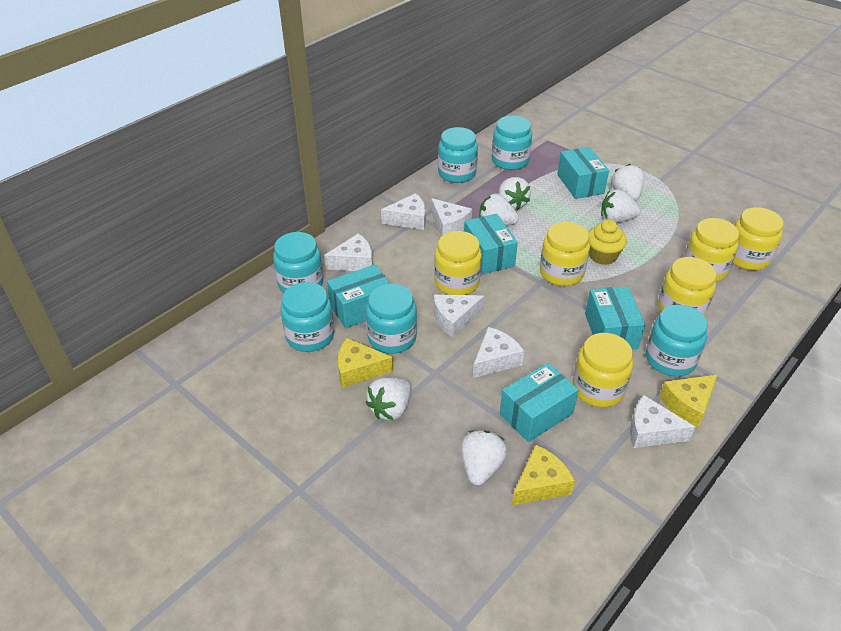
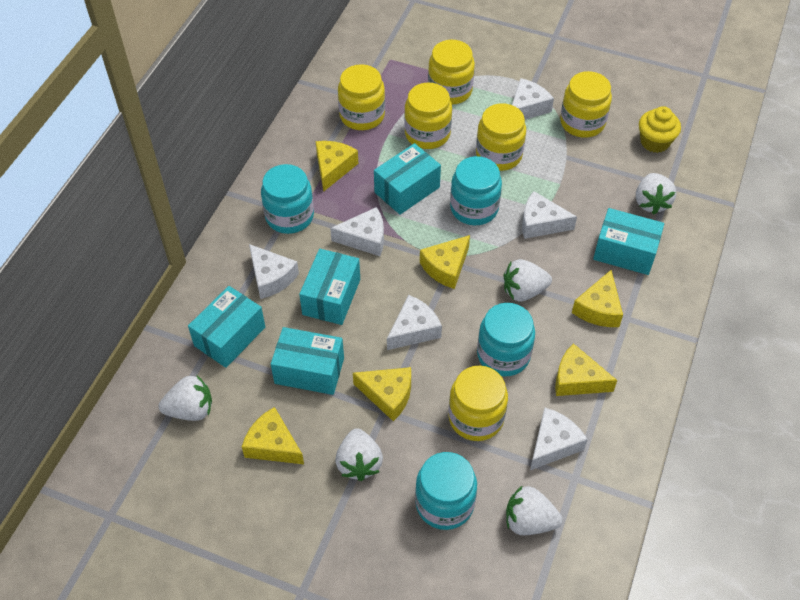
turquoise jar: [273,232,324,293] [281,282,334,352] [366,284,417,354] [438,127,478,183] [492,116,532,170] [646,305,708,377] = 6 -> [261,164,314,234] [415,452,477,530] [450,156,502,225] [477,303,535,376] = 4
white strawberry: [366,378,411,421] [461,430,508,485] [480,194,519,226] [498,177,531,210] [601,189,641,223] [611,164,644,201] = 6 -> [159,376,212,421] [335,428,383,481] [504,259,552,302] [506,486,562,535] [636,173,676,214] = 5
yellow cheese: [338,338,393,388] [512,445,575,505] [659,375,717,428] = 3 -> [242,407,304,464] [316,141,358,192] [353,367,411,421] [420,235,470,289] [555,343,617,396] [572,270,623,327] = 6

